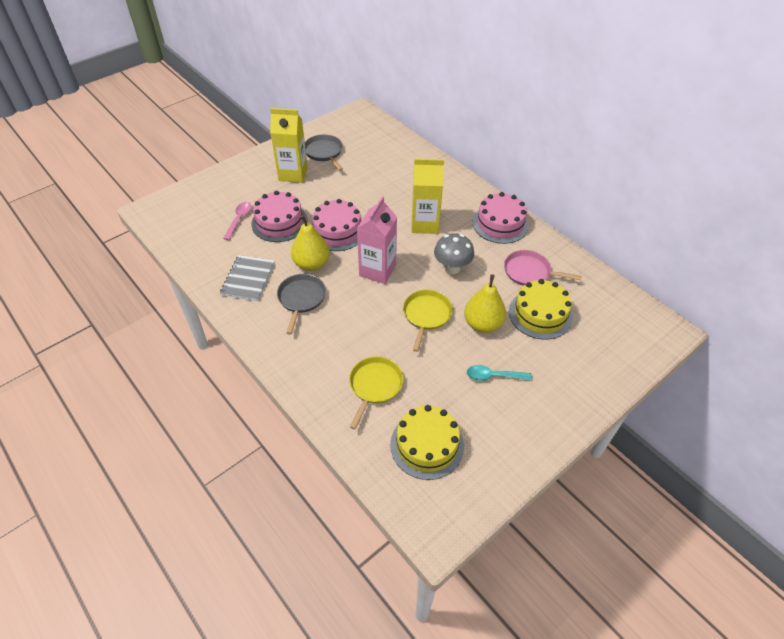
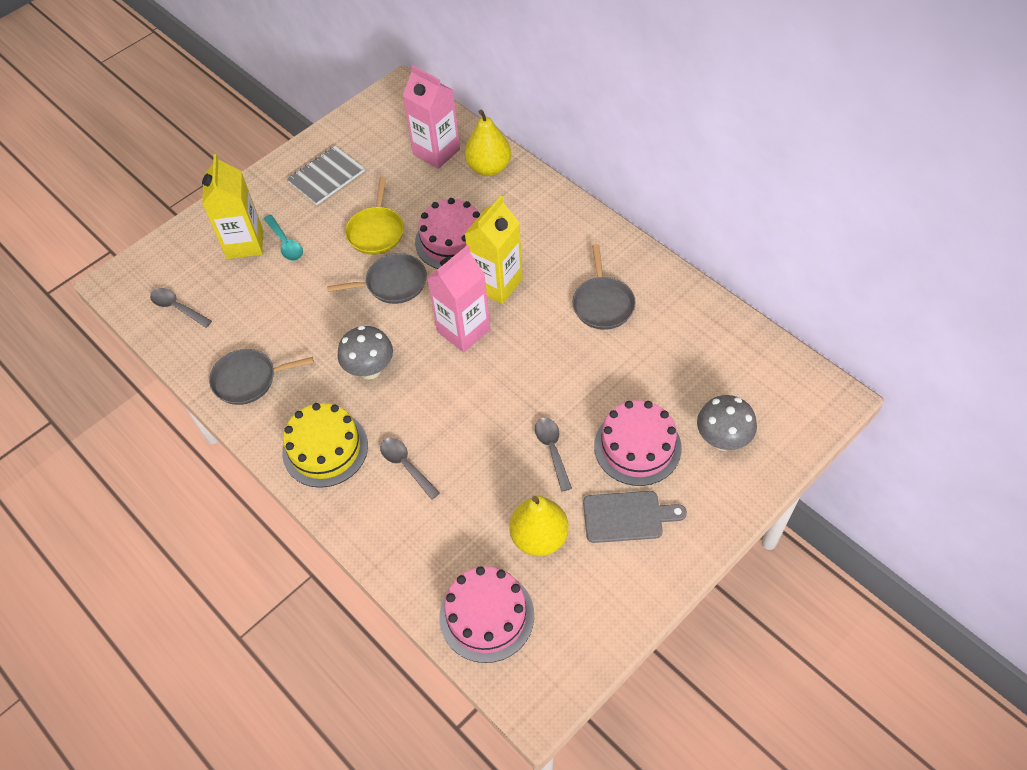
grey cutting board: none = 0 -> [583,491,687,543] = 1
grey mushroom: [434,233,474,274] = 1 -> [338,326,393,379] [697,395,757,451] = 2
grey pan: [277,274,326,334] [305,134,343,171] = 2 -> [209,349,314,405] [327,253,427,304] [573,244,636,330] = 3
grey spoon: none = 0 -> [150,288,212,328] [380,438,440,500] [535,417,572,492] = 3
pink carton: [357,196,397,284] = 1 -> [403,65,460,169] [427,245,490,352] = 2
pink pan: [504,250,582,286] = 1 -> none = 0
pink spoon: [223,202,252,240] = 1 -> none = 0
yellow cake: [390,405,464,480] [509,279,572,340] = 2 -> [282,403,368,488] = 1
yellow pan: [349,356,404,429] [403,289,453,352] = 2 -> [345,177,404,255] = 1

